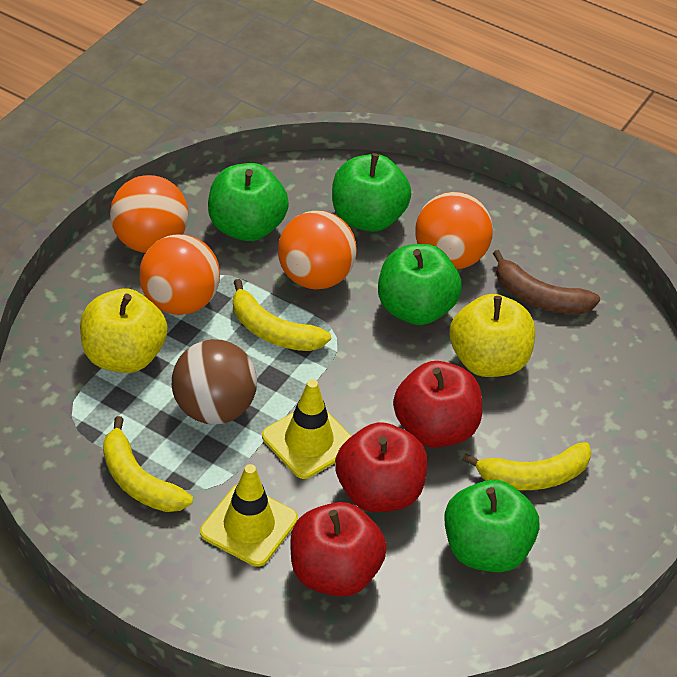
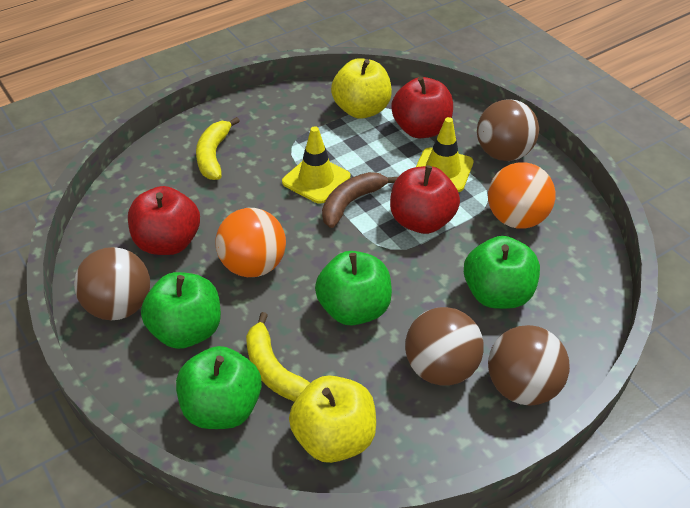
brown ball: [172,339,257,425] = 1 -> [74,247,150,320] [405,307,483,386] [477,99,539,161] [488,325,570,406] = 4
orange ball: [110,175,189,253] [139,234,220,315] [278,211,357,290] [416,192,493,269] = 4 -> [215,208,286,277] [488,162,555,229] = 2
yellow banana: [103,416,193,512] [233,279,331,351] [462,442,591,490] = 3 -> [196,117,240,180] [246,312,310,401] = 2

